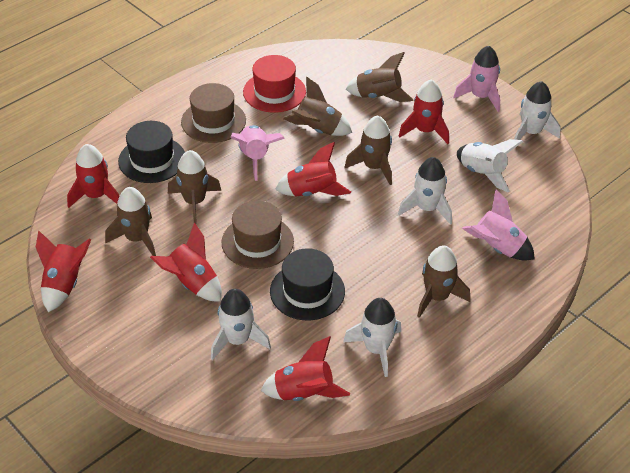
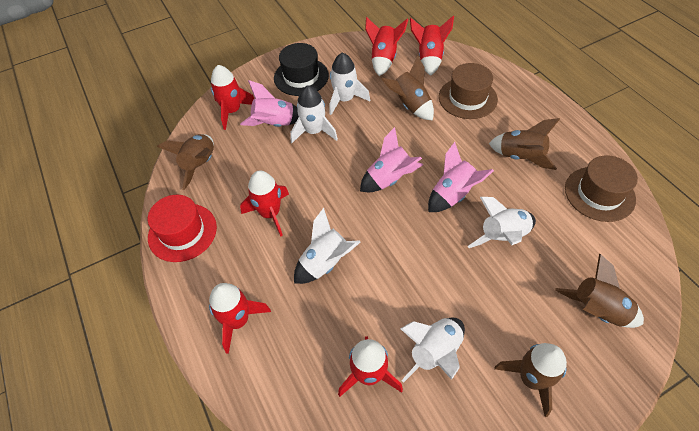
black hat: [118,121,185,183] [270,248,345,320] = 2 -> [274,43,329,96] = 1
brown rocket: [105,187,156,256] [168,150,221,224] [283,77,352,136] [345,115,392,185] [346,52,413,102] [417,245,470,318] = 6 -> [157,134,214,190] [381,55,434,120] [489,118,560,170] [494,343,567,417] [555,254,644,328] = 5

